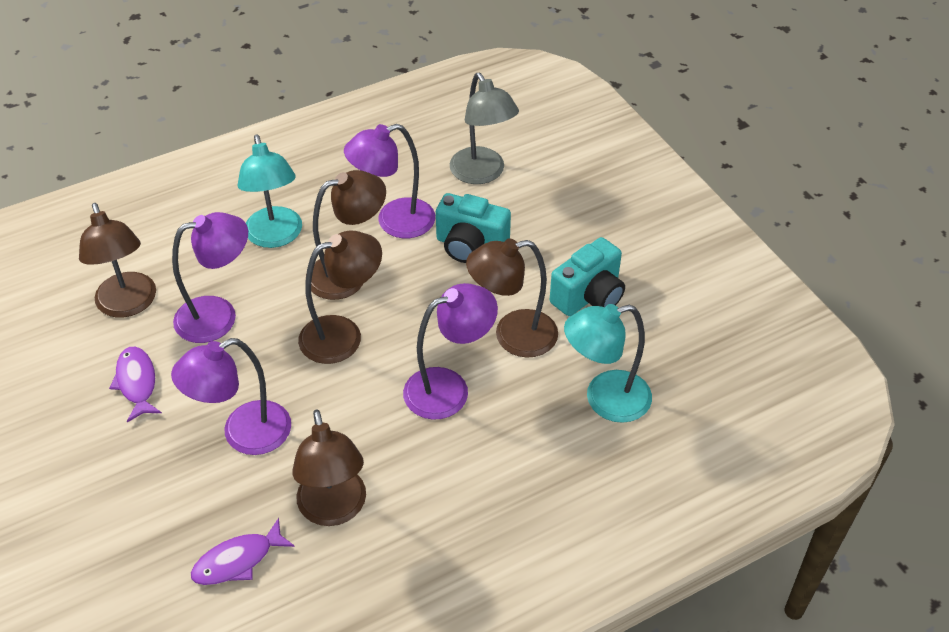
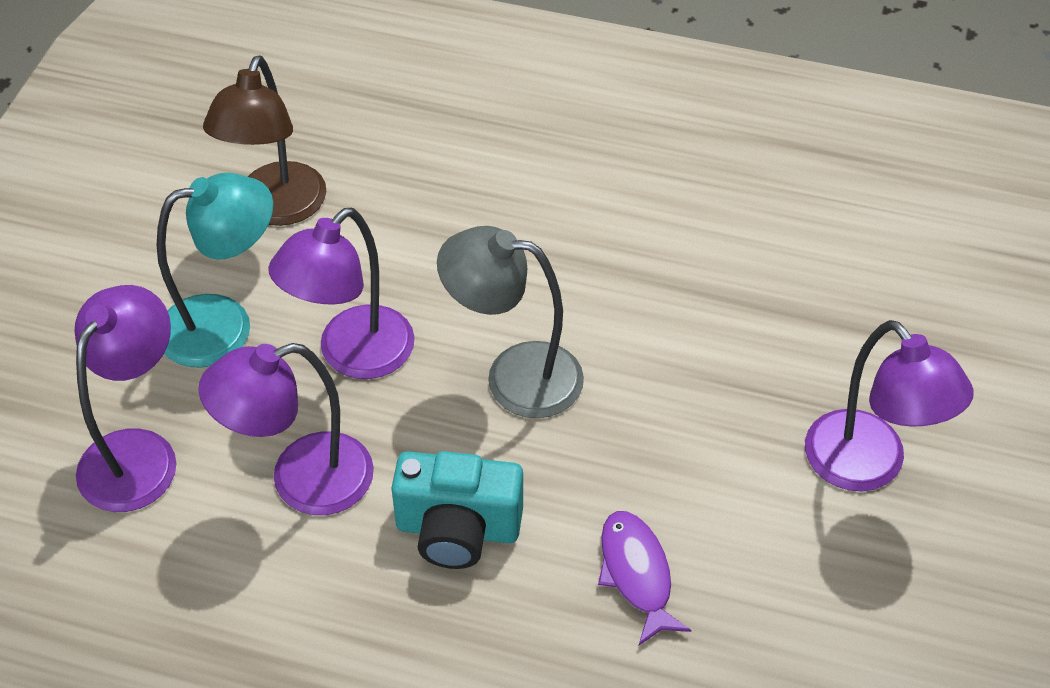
brown lamp: [79,203,156,318] [292,409,366,526] [298,231,382,364] [311,170,386,300] [466,238,558,358] = 5 -> [203,55,326,226] = 1
purple fish: [109,347,162,422] [191,518,295,585] = 2 -> [598,511,691,645] = 1
turquoise camera: [436,193,511,263] [550,237,625,316] = 2 -> [391,451,523,569] = 1
turquoise lamp: [238,135,302,248] [564,304,652,423] = 2 -> [157,173,273,368] = 1

